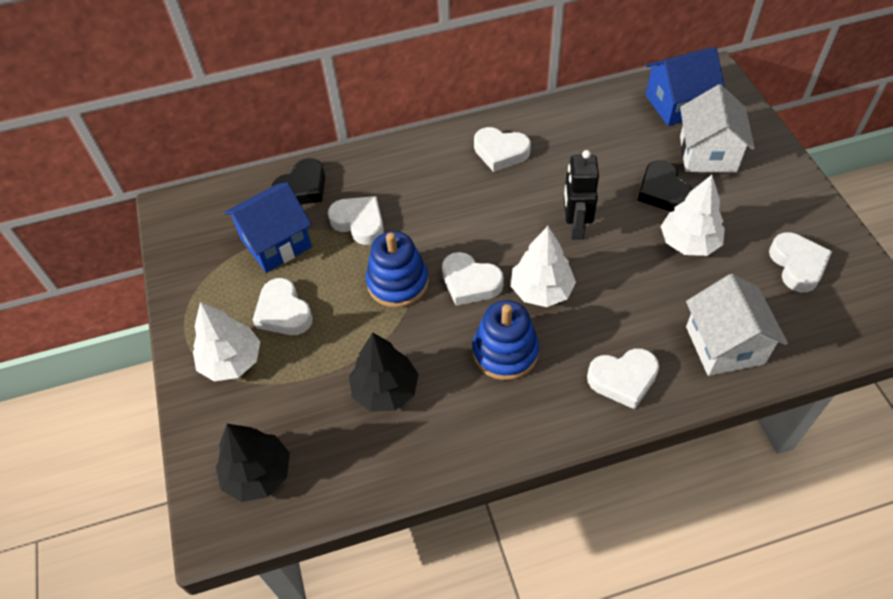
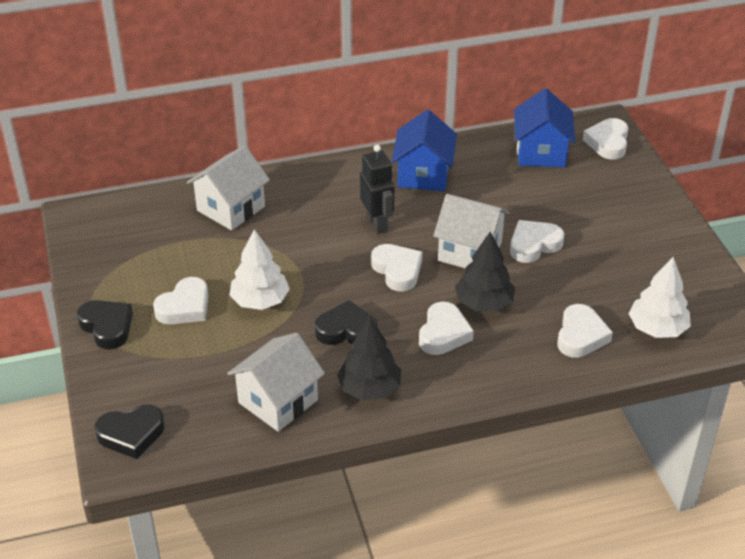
black heart: [271,158,325,204] [638,160,693,212] = 2 -> [77,300,133,349] [95,404,165,459] [315,300,378,345] = 3
blue stacking toy: [366,231,429,308] [473,300,539,380] = 2 -> none = 0
white house: [680,84,755,173] [686,274,788,376] = 2 -> [187,145,270,231] [227,333,325,432] [433,194,510,268] = 3
white tree: [193,302,260,381] [511,226,576,307] [661,175,725,256] = 3 -> [229,229,290,310] [628,257,691,338] = 2

